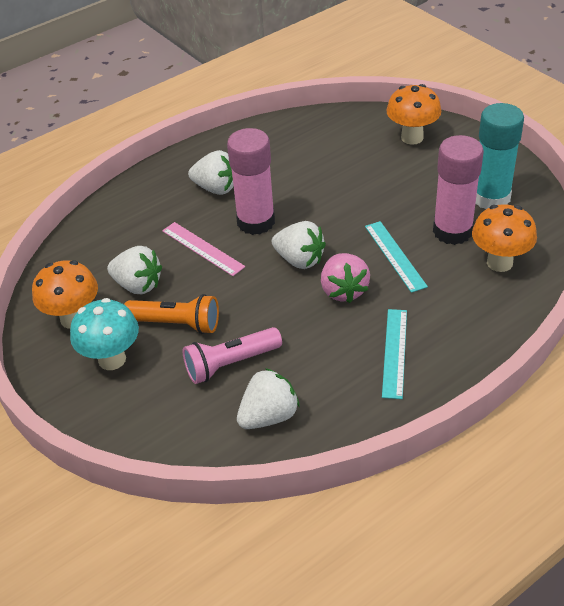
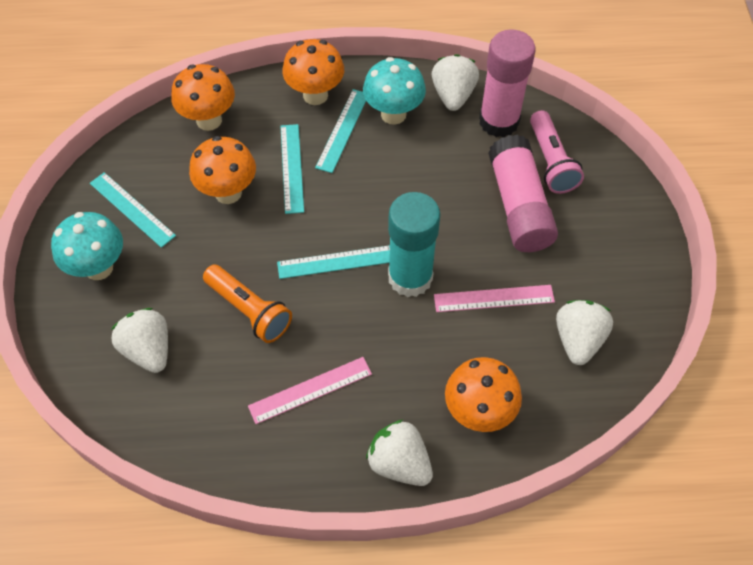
orange mushroom: [32,260,98,329] [386,84,441,145] [472,204,537,272] = 3 -> [171,64,235,131] [189,136,256,204] [282,39,344,105] [445,357,522,432] = 4
pink ruler: [162,222,245,276] = 1 -> [248,357,372,424] [434,285,555,312] = 2
pink strawberry: [321,253,370,303] = 1 -> none = 0
turquoise mushroom: [70,298,139,370] = 1 -> [51,212,123,280] [363,57,426,125] = 2
turquoise ruler: [365,221,428,293] [382,309,407,399] = 2 -> [90,172,176,248] [277,245,390,279] [280,124,304,214] [315,89,366,173] = 4

